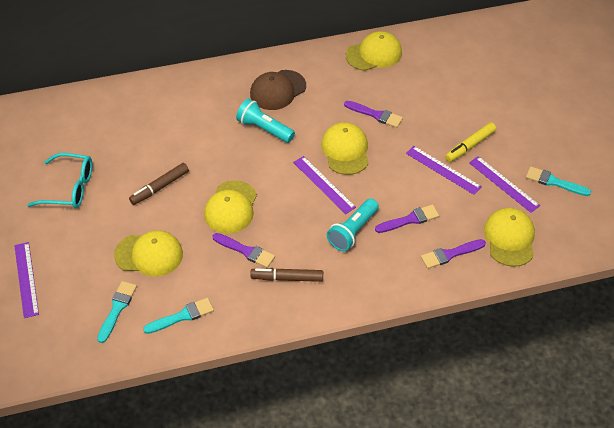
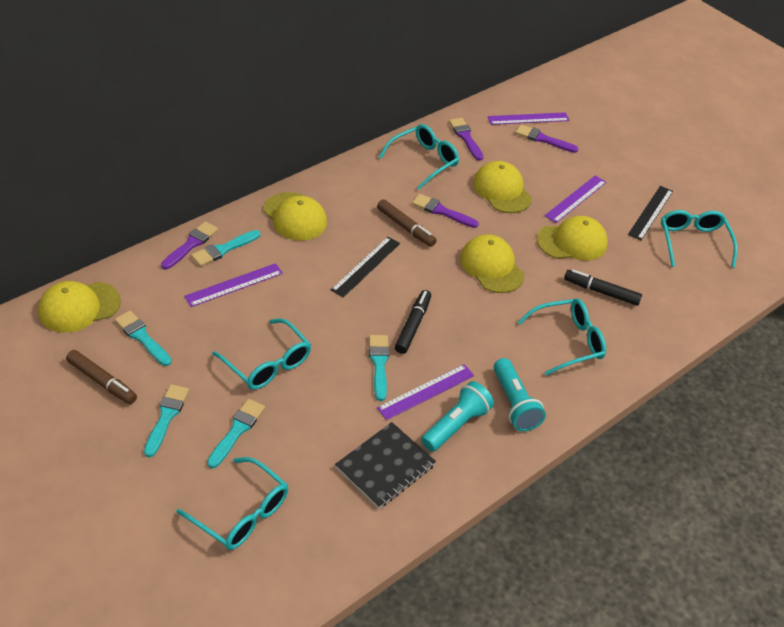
black marker: none = 0 -> [395,290,431,354] [564,270,642,306] = 2
black notebook: none = 0 -> [335,422,436,508] = 1
black ruler: none = 0 -> [331,237,400,298] [628,186,673,240] = 2
brown cap: [250,70,306,110] = 1 -> none = 0
turquoise brush: [97,281,137,343] [143,298,214,334] [526,166,591,196] = 3 -> [114,311,171,366] [144,384,189,457] [191,230,260,267] [207,399,265,468] [369,335,389,401] = 5
turquoise glasses: [27,153,92,208] = 1 -> [177,457,288,550] [212,318,311,390] [378,124,459,190] [518,298,606,376] [661,210,738,268] = 5
yellow marker: [445,122,496,162] = 1 -> none = 0

